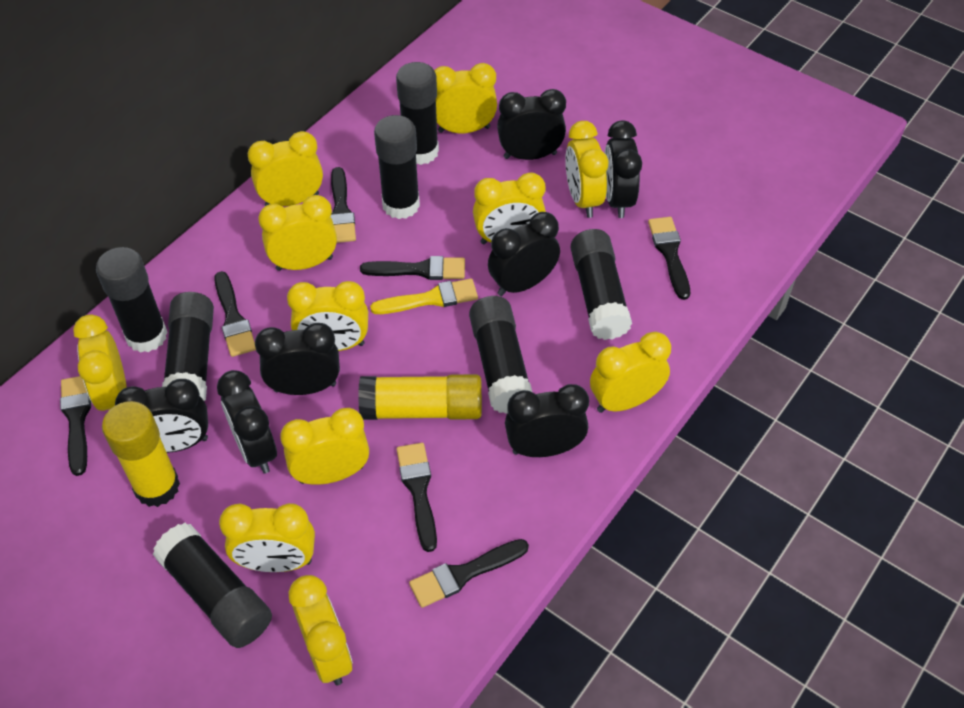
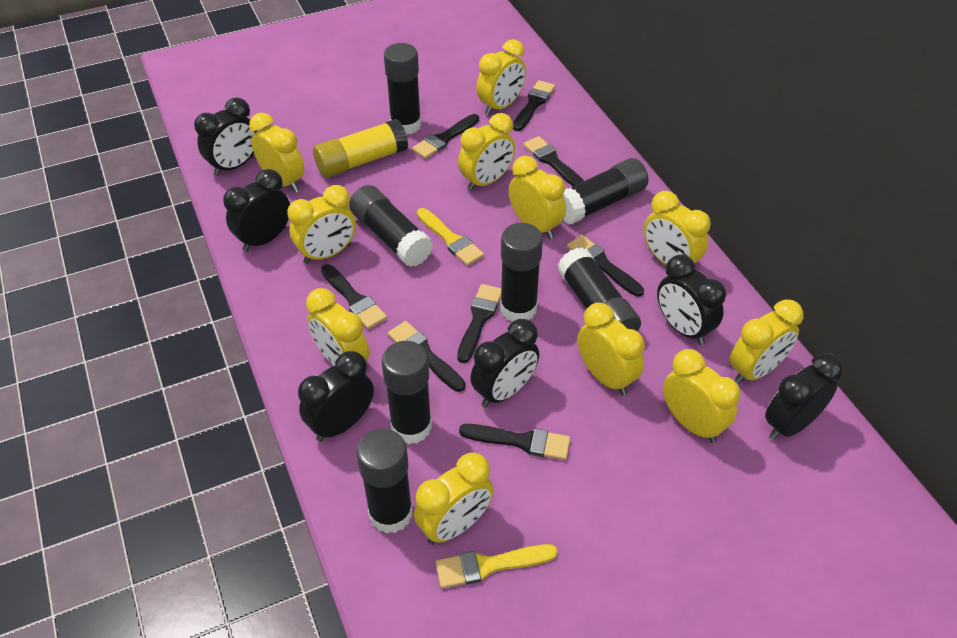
black brush: [60,376,91,476] [214,271,256,357] [331,167,356,243] [360,256,465,280] [397,443,437,552] [409,539,529,608] [648,217,690,300] = 7 -> [321,264,387,329] [388,321,465,392] [412,114,479,159] [457,284,501,363] [459,424,570,460] [513,80,555,131] [523,136,584,186] [567,235,644,297] = 8
black clock: [115,379,208,453] [217,370,277,474] [255,323,340,395] [488,212,560,296] [497,89,566,160] [505,384,589,457] [605,121,642,218] = 7 -> [194,97,257,176] [223,169,290,252] [298,351,374,442] [470,319,539,407] [657,255,726,345] [765,353,843,440] = 6
yellow brush: [370,278,478,314] = 1 -> [417,208,484,266] [436,544,558,588] = 2
yellow glue stick: [102,401,180,507] [358,374,482,420] = 2 -> [313,119,408,178] = 1

